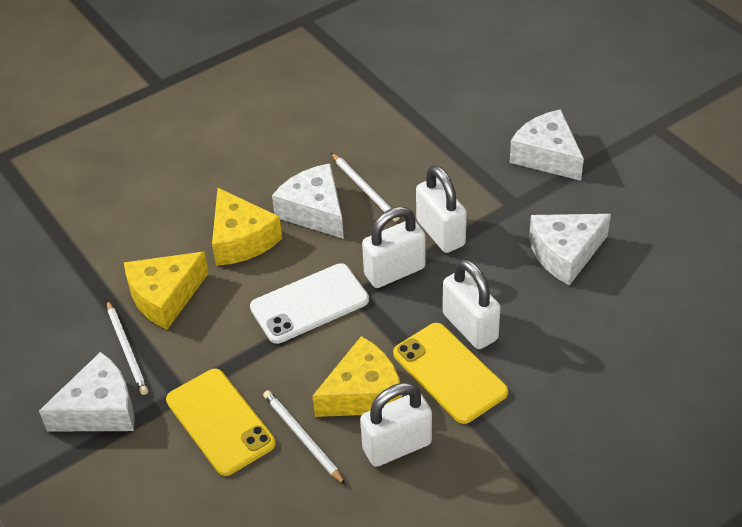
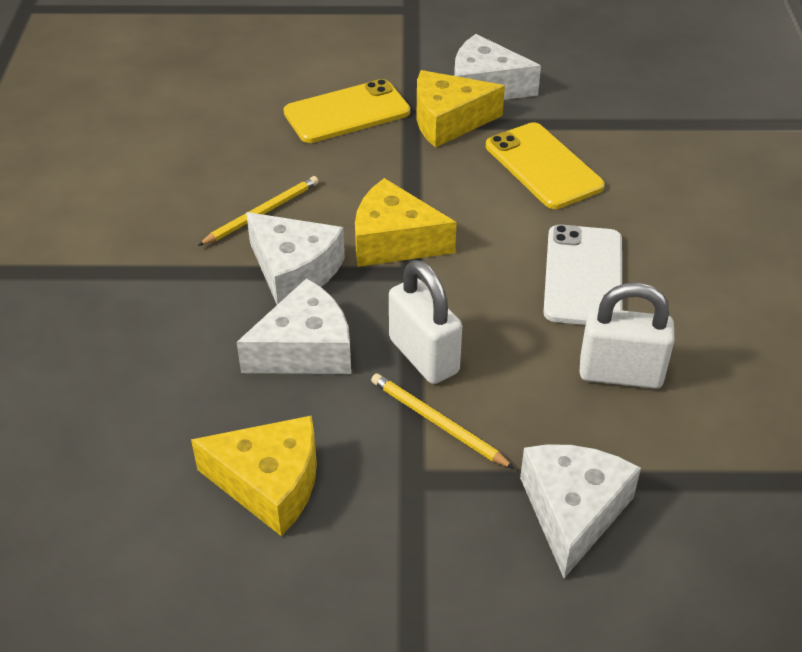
white padlock: [360,383,432,467] [362,206,425,288] [416,165,467,253] [443,259,501,349] = 4 -> [389,260,462,384] [579,283,674,389] = 2
white pencil: [107,300,148,395] [263,390,346,485] [331,153,400,222] = 3 -> none = 0
yellow pencil: none = 0 -> [198,176,319,246] [371,374,515,469] = 2

